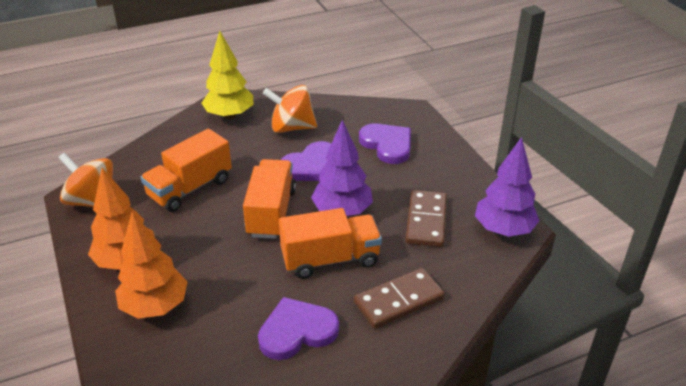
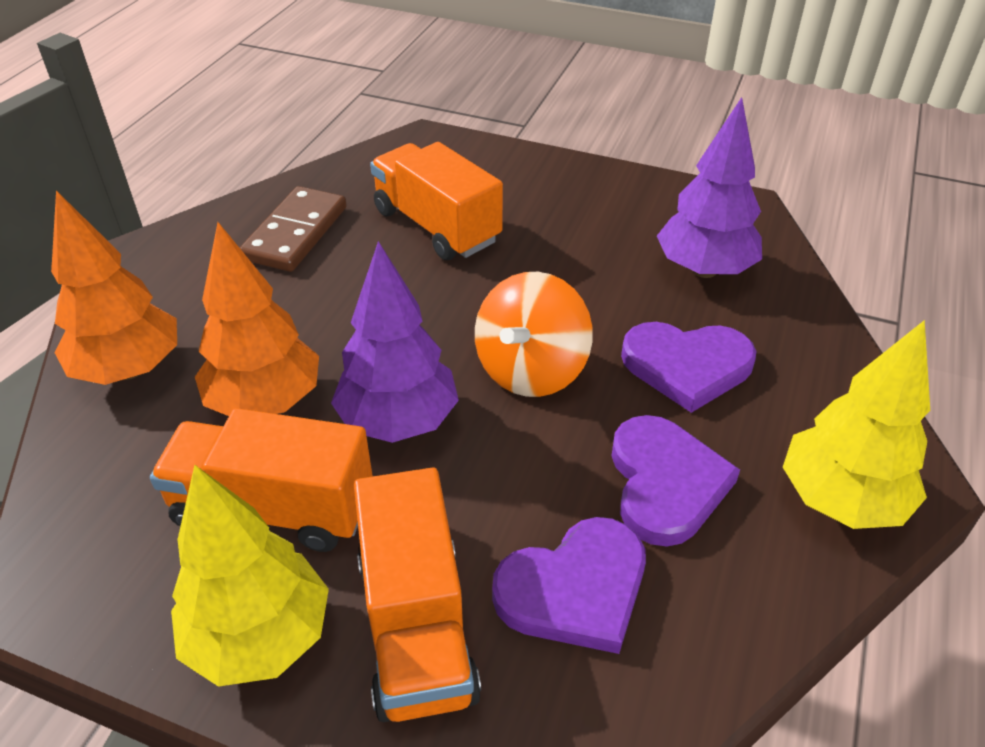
brown domino: [354,268,445,329] [406,190,447,247] = 2 -> [240,186,347,272] = 1
orange spinning top: [58,153,113,207] [263,85,317,133] = 2 -> [475,272,593,397] = 1
yellow tree: [202,31,254,119] = 1 -> [171,465,329,687] [783,320,930,529] = 2

